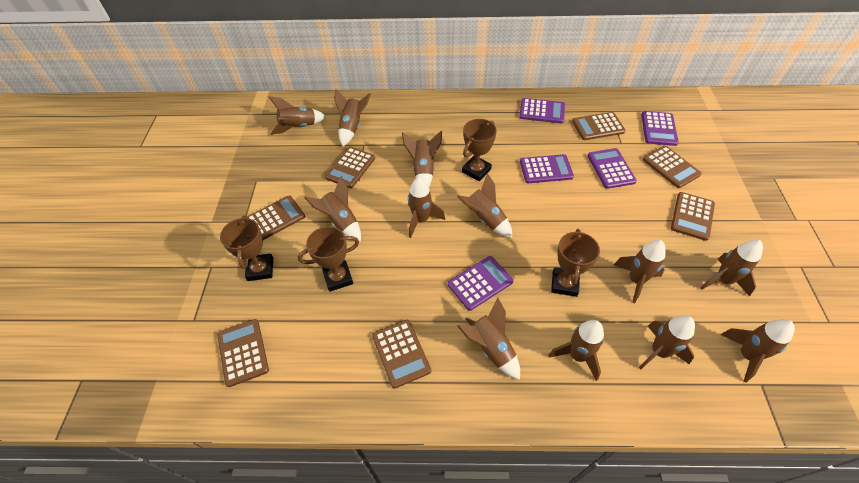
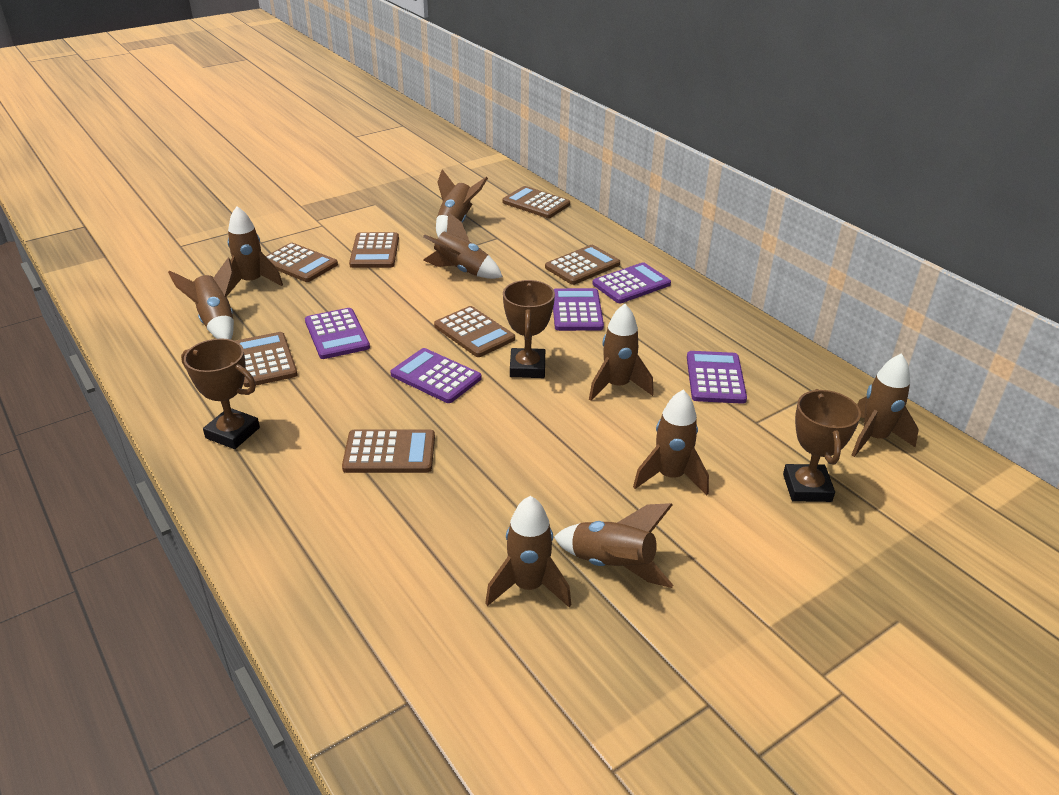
brown rocket: [269,96,326,135] [304,176,361,242] [334,89,371,146] [402,131,442,187] [408,177,445,238] [457,173,512,238] [457,298,520,380] [548,320,604,381] [614,240,666,303] [639,315,695,370] [700,240,763,296] [721,319,795,383] = 12 -> [168,257,234,340] [227,206,283,296] [423,212,503,279] [436,169,488,237] [485,496,571,607] [554,503,673,588] [589,304,654,401] [633,390,709,495] [852,353,919,457] = 9
brown trophy: [220,215,273,281] [298,226,359,292] [462,119,497,181] [551,229,600,297] = 4 -> [181,338,260,449] [503,280,555,378] [783,389,861,502] = 3

